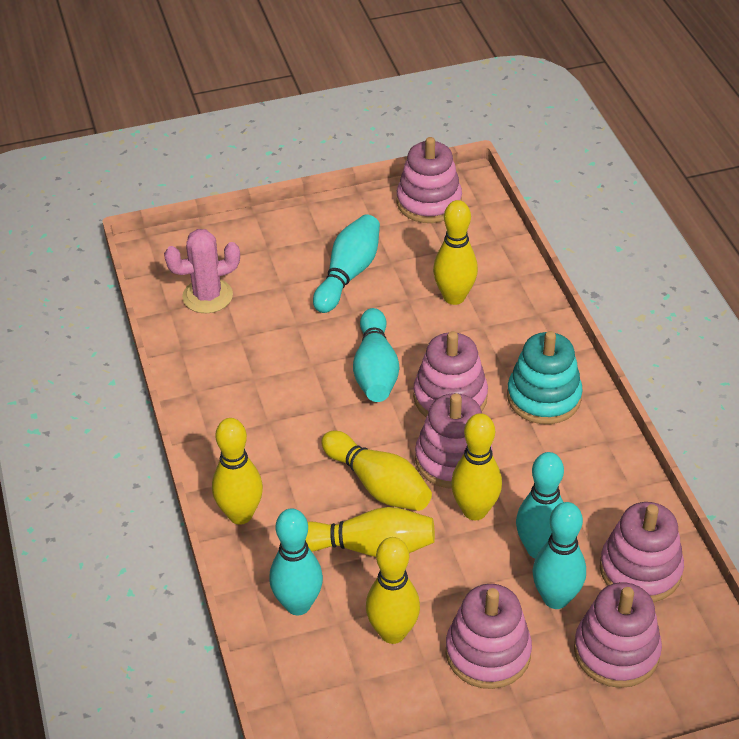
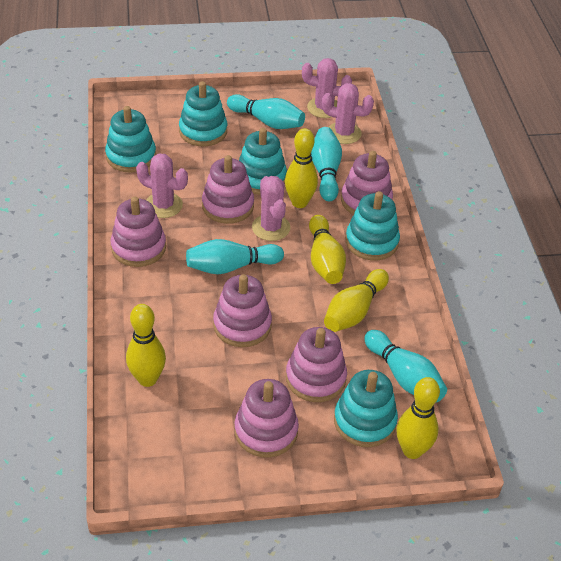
pink cactus: [164,229,240,313] = 1 -> [136,153,188,218] [252,176,291,241] [302,58,352,118] [322,83,374,144] = 4
turquoise bowling pin: [269,508,323,615] [313,214,380,313] [353,308,399,402] [516,452,564,558] [532,502,586,609] = 5 -> [186,239,284,274] [227,94,305,129] [311,127,342,201] [364,330,447,402] = 4
turquoise stacking toy: [507,331,583,424] = 1 -> [105,106,156,172] [179,81,227,146] [239,128,287,195] [334,370,398,447] [345,191,400,260] = 5
yellow bowling pin: [212,418,263,525] [306,507,435,557] [321,431,432,511] [366,537,420,644] [433,200,478,305] [451,413,502,520] = 6 -> [126,304,166,387] [285,128,318,208] [309,215,346,284] [324,269,389,332] [397,377,440,459] = 5

